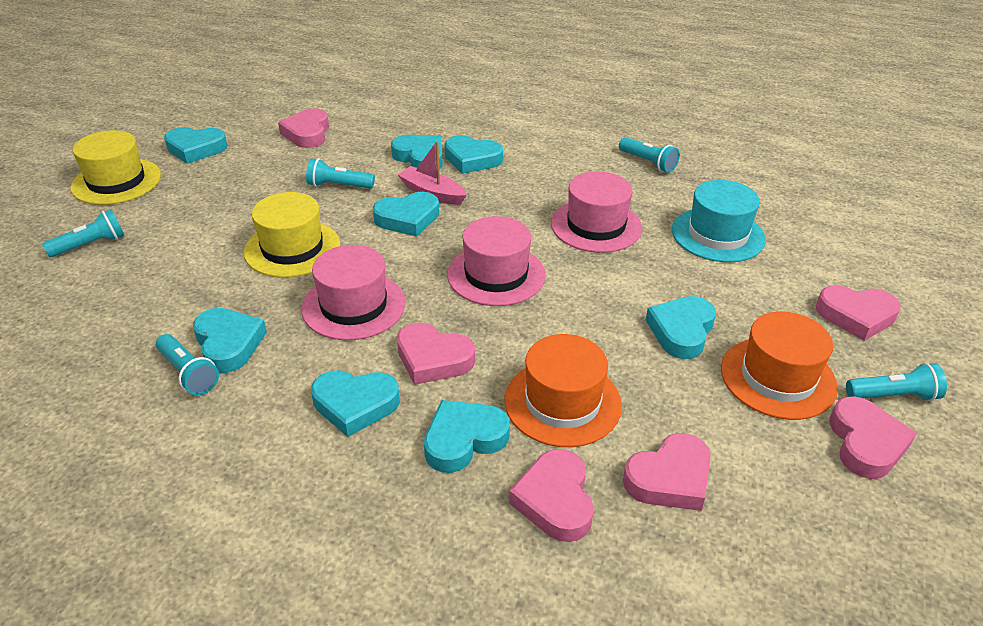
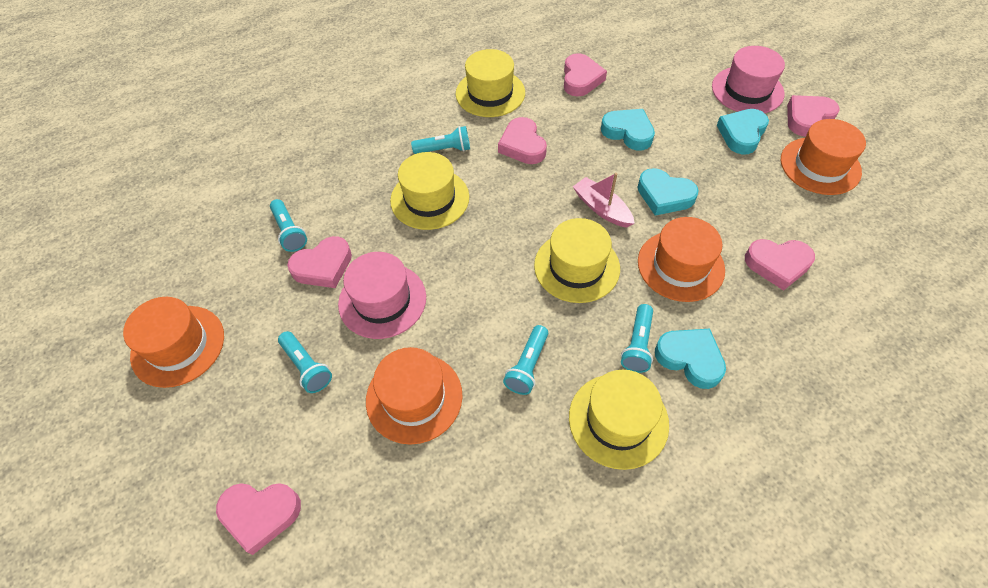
orange hat: [504,334,622,447] [721,312,838,420] = 2 -> [123,297,224,388] [366,347,463,445] [638,217,725,302] [781,119,866,195] = 4
pink hat: [301,245,406,340] [447,216,546,306] [551,171,642,253] = 3 -> [338,252,426,339] [712,46,785,113] = 2
turquoise hat: [672,180,766,262] = 1 -> none = 0
turquoise heart: [164,127,227,164] [193,308,267,373] [311,370,400,437] [373,192,439,237] [391,135,443,169] [424,400,510,473] [445,135,503,174] [646,296,716,359] = 8 -> [601,109,655,151] [637,168,699,216] [655,329,726,389] [717,109,769,155] = 4
yellow hat: [70,130,161,205] [244,192,340,278] = 2 -> [390,152,469,230] [456,49,525,117] [534,218,620,303] [569,370,669,470] = 4

